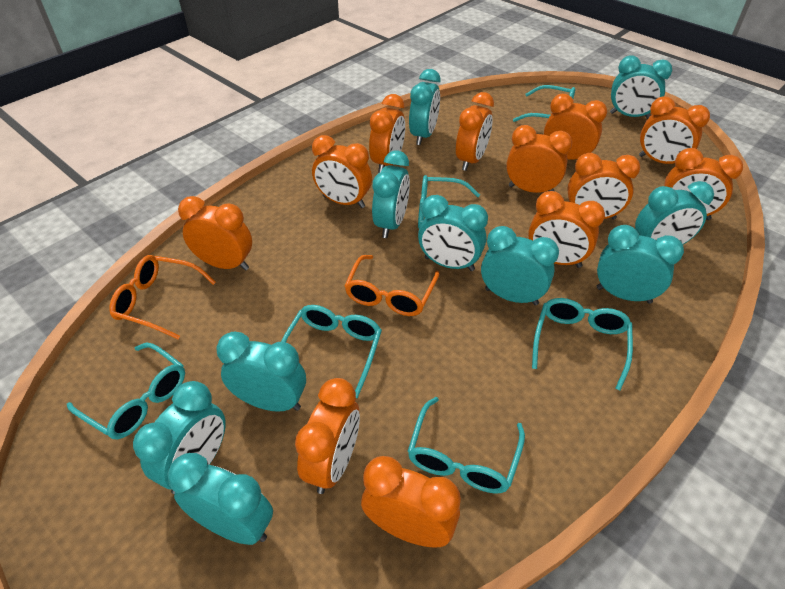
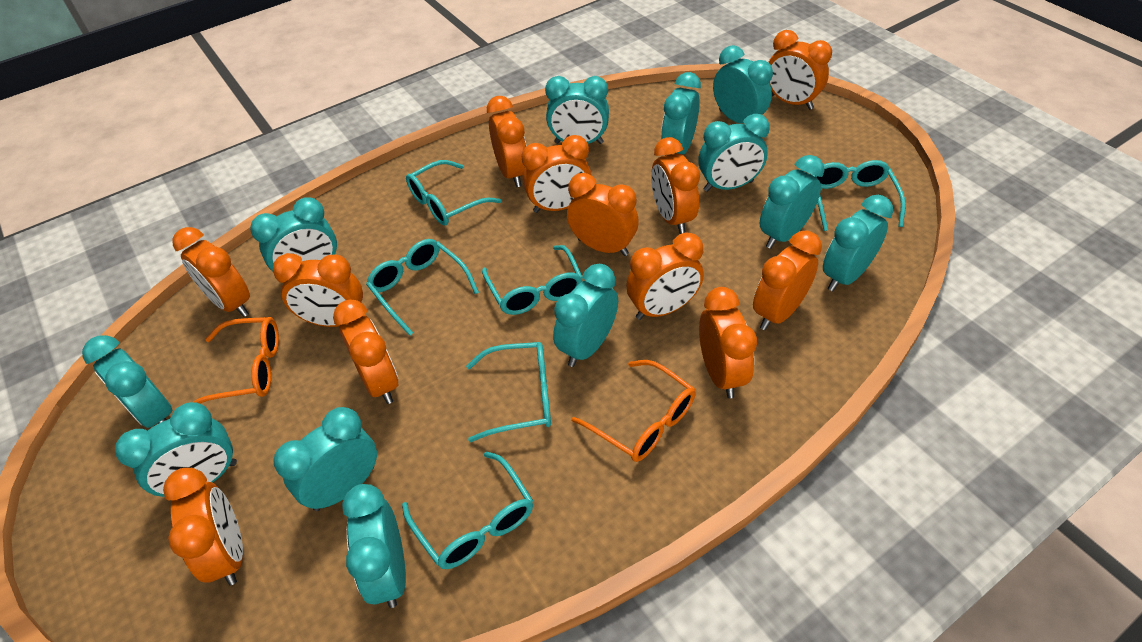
turquoise clock: [133,381,226,494] [167,453,273,545] [216,332,306,412] [372,150,410,238] [409,69,440,145] [418,195,488,271] [481,226,559,305] [597,225,684,304] [610,56,672,119] [635,181,714,245] = 10 -> [82,335,173,428] [115,402,237,497] [250,197,337,283] [273,407,377,511] [342,484,406,608] [545,76,609,144] [553,264,618,367] [661,72,701,154] [698,114,770,192] [713,45,773,123] [760,155,824,249] [823,195,893,292] = 12

